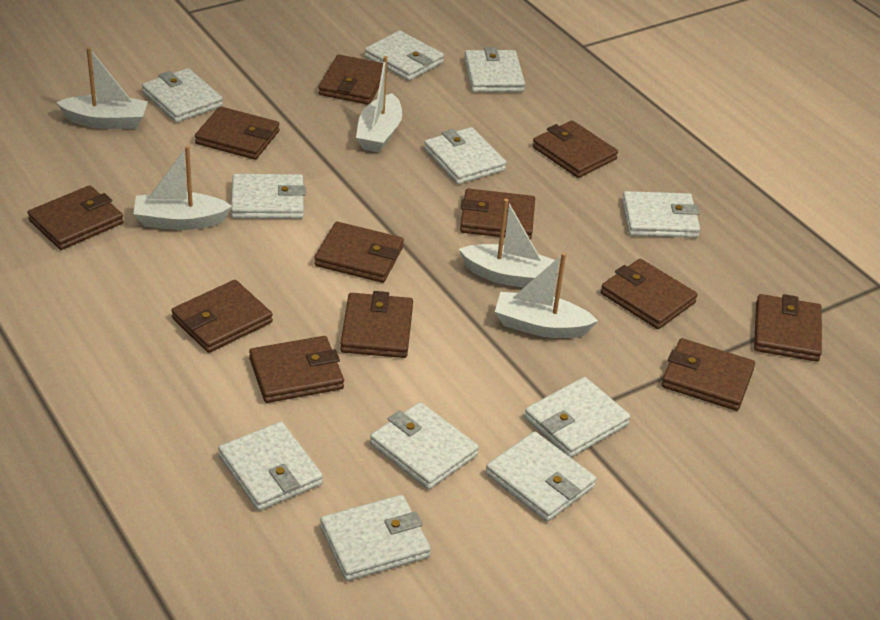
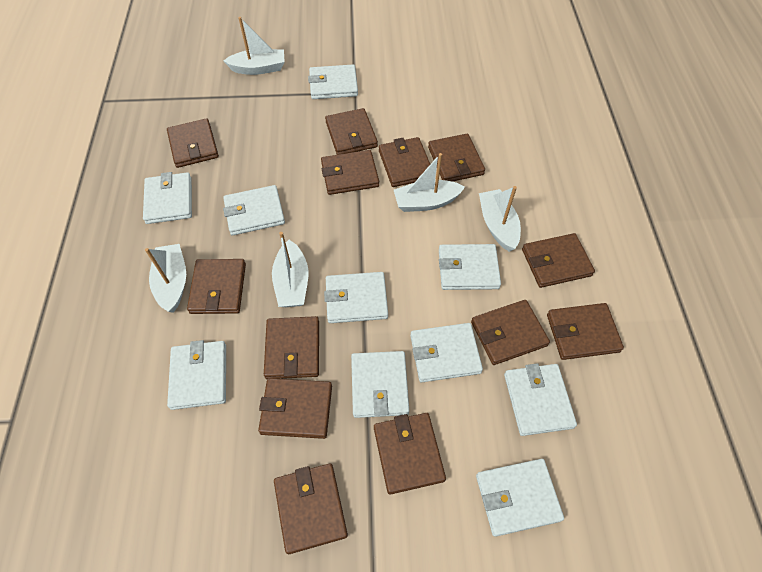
brown wallet: [28,185,124,250] [171,280,273,353] [195,106,280,160] [249,336,344,403] [314,222,404,283] [318,55,388,105] [340,291,413,358] [460,189,535,240] [532,121,618,178] [601,259,698,329] [662,338,755,411] [754,294,822,362] = 12 -> [167,118,219,168] [187,259,246,314] [258,378,332,439] [264,316,319,379] [274,463,348,554] [321,150,379,195] [325,108,378,155] [374,413,446,495] [379,137,430,187] [428,134,485,182] [471,300,550,365] [522,233,595,288] [547,303,624,360] = 13
white wallet: [142,68,223,123] [218,422,323,511] [231,174,306,219] [320,495,431,581] [365,31,444,81] [370,402,479,489] [424,127,507,184] [464,47,525,92] [486,431,596,522] [524,377,631,457] [622,191,700,238] = 11 -> [143,172,192,224] [167,340,226,410] [223,185,285,235] [308,64,358,99] [324,272,388,323] [351,351,409,418] [410,323,483,382] [439,244,501,290] [476,459,564,537] [504,363,577,436] = 10

